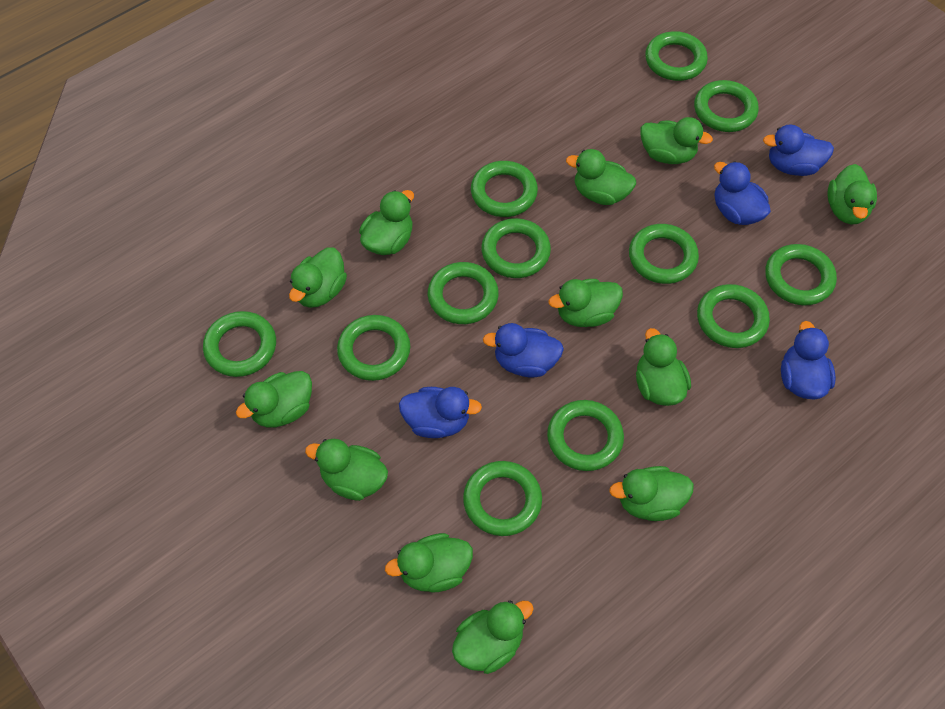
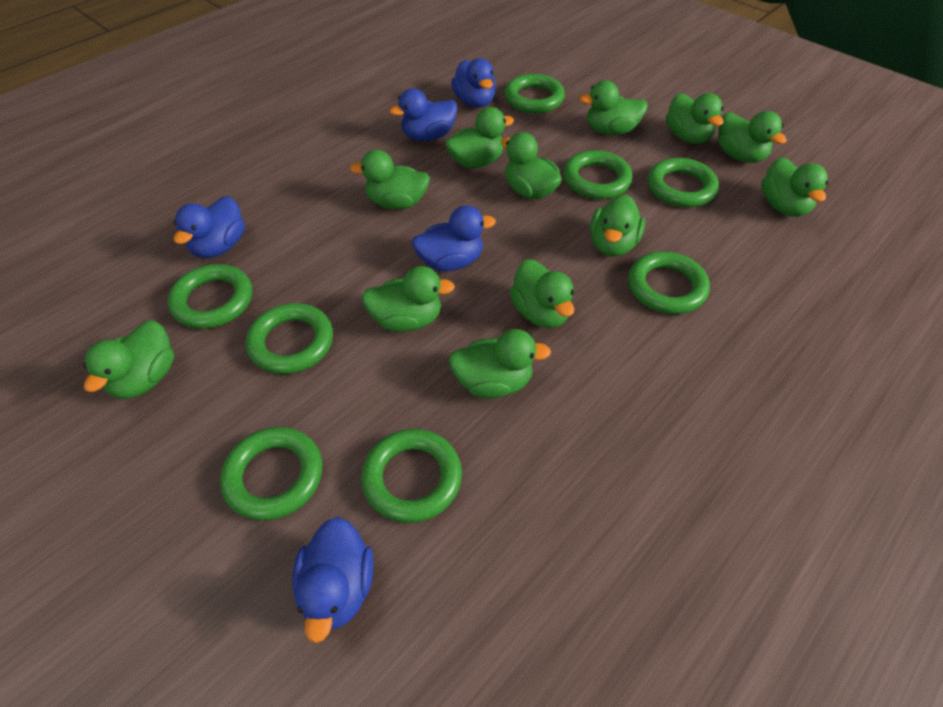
green ring: [203,311,276,377] [337,315,410,381] [428,262,499,324] [463,461,542,536] [471,161,538,217] [481,218,551,278] [547,400,624,471] [629,224,699,284] [645,31,708,81] [694,80,759,132] [697,284,770,348] [765,244,837,305] = 12 -> [168,264,252,329] [220,427,322,521] [246,303,333,374] [361,429,462,523] [504,74,565,113] [563,150,633,199] [628,251,710,314] [648,158,719,208] = 8

